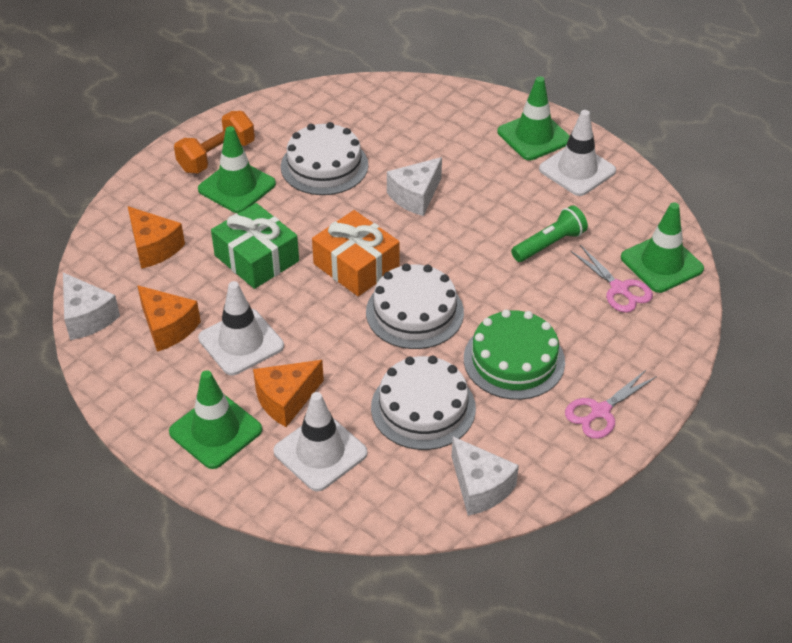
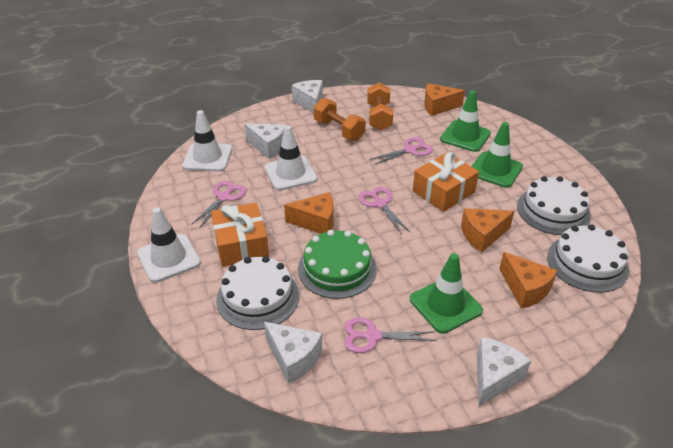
green flashlight: [511,205,588,262] = 1 -> none = 0
green gift: [211,203,299,289] = 1 -> none = 0
green traffic cone: [169,370,262,469] [198,126,276,213] [497,76,570,160] [621,203,704,293] = 4 -> [410,253,483,334] [440,90,491,152] [471,122,523,188] = 3
orange cheese: [128,206,185,269] [137,285,201,352] [253,360,324,427] = 3 -> [284,192,334,234] [424,83,465,116] [461,208,514,252] [499,252,558,309] = 4
orange dumbbell: [174,111,255,173] = 1 -> [314,98,366,141] [367,83,393,131] = 2
orange gift: [312,210,400,296] = 1 -> [211,203,269,267] [413,152,479,212] = 2
pink scissors: [565,370,657,439] [570,245,653,313] = 2 -> [191,181,247,229] [344,317,436,353] [359,187,410,234] [370,137,433,165] = 4
white cheese: [63,273,120,340] [387,157,442,216] [452,437,519,516] = 3 -> [245,124,286,159] [264,322,322,384] [292,80,323,113] [477,337,531,406] = 4

